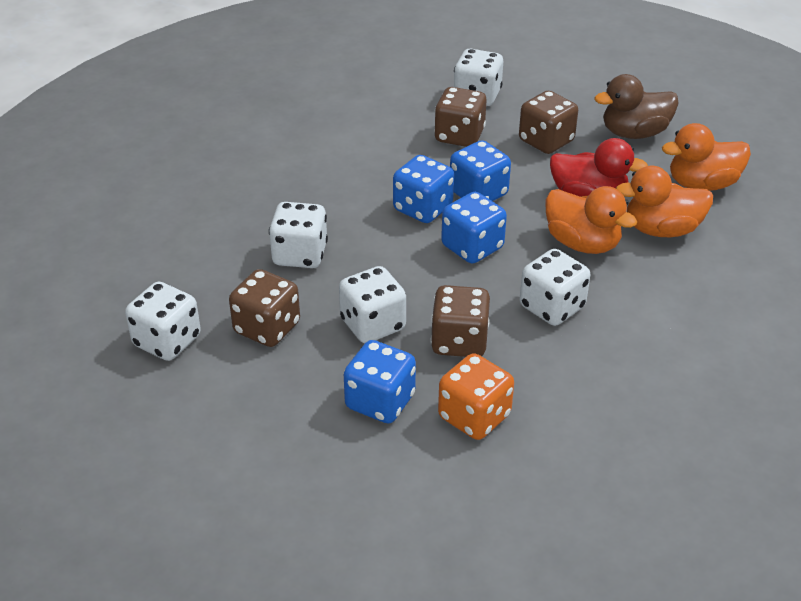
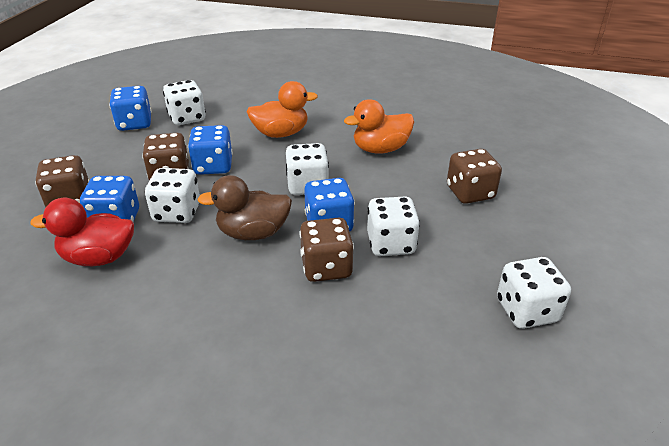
orange dice: [438,353,514,440] = 1 -> none = 0
orange duck: [545,186,637,254] [616,166,713,237] [662,123,751,191] = 3 -> [247,81,318,138] [344,99,414,154] = 2

